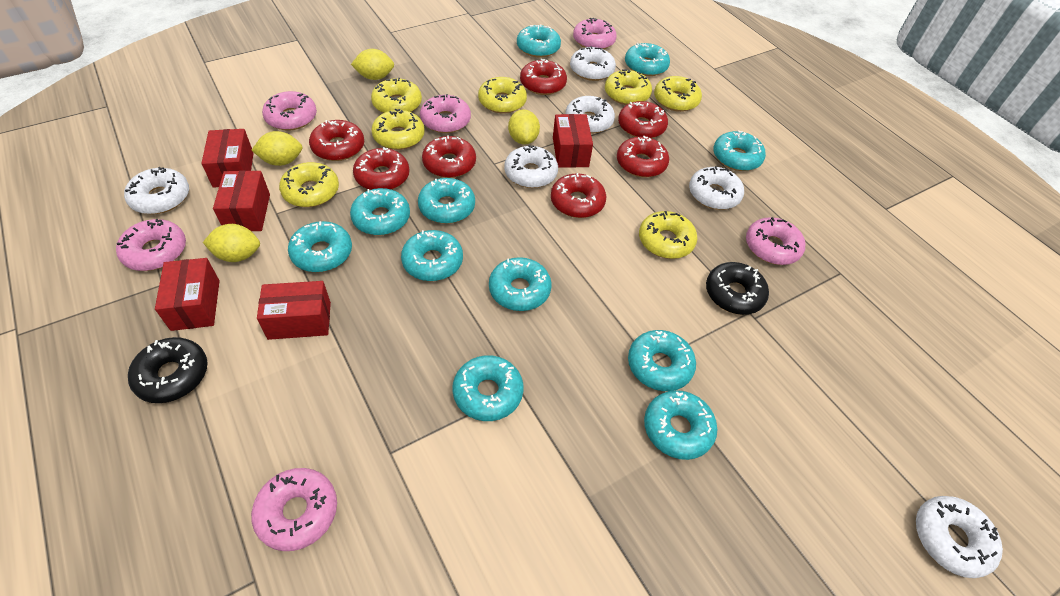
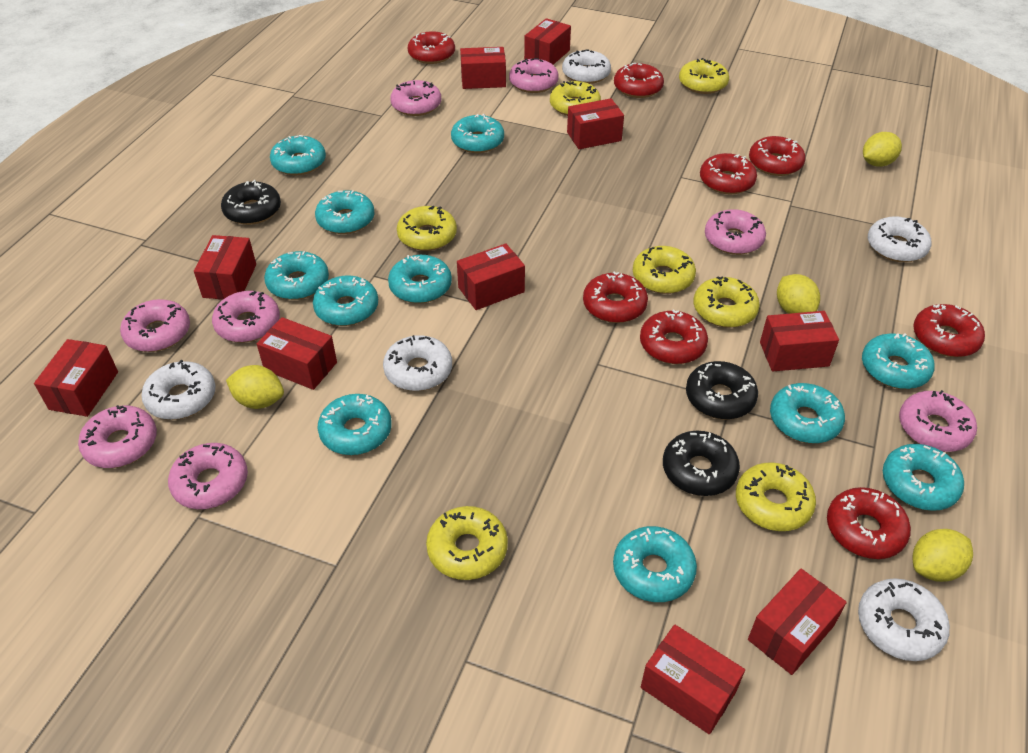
black donut: [128,337,208,403] [706,262,769,315] = 2 -> [221,180,281,225] [663,431,740,496] [686,361,758,419] = 3
pink donut: [116,219,186,271] [251,468,337,551] [262,91,317,130] [420,94,471,133] [573,18,617,49] [746,217,805,265] = 6 -> [78,405,157,468] [120,299,190,352] [168,443,248,509] [212,291,280,342] [390,80,441,116] [509,58,559,93] [705,209,766,255] [899,390,977,452] = 8
red box: [155,258,220,331] [201,129,254,188] [213,171,270,231] [257,281,331,340] [553,114,593,168] = 5 -> [34,339,118,417] [194,235,256,300] [257,317,337,390] [457,243,525,310] [460,47,506,89] [524,18,571,65] [567,98,624,149] [641,624,745,734] [748,569,847,675] [760,311,839,371] = 10
red donut: [309,120,364,161] [353,147,409,190] [422,135,476,178] [520,59,567,95] [551,173,606,218] [617,136,669,178] [618,101,668,138] = 7 -> [408,31,455,64] [583,272,648,323] [614,63,664,98] [640,309,708,364] [700,153,757,194] [749,136,806,176] [827,487,911,559] [913,304,985,357] = 8
white donut: [124,167,189,214] [504,145,558,188] [565,96,615,134] [570,46,616,81] [689,166,744,210] [916,496,1003,578] = 6 -> [141,360,216,420] [383,335,452,391] [562,49,611,84] [858,578,950,661] [868,216,931,262] = 5

